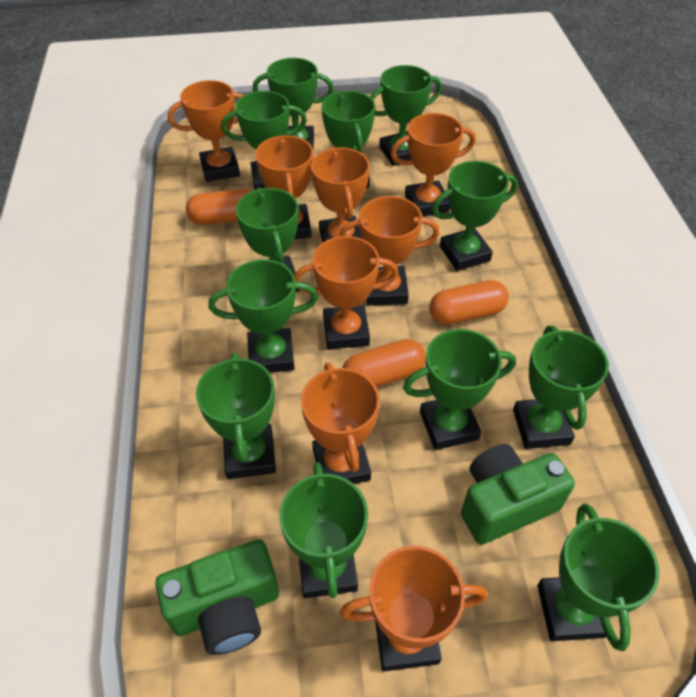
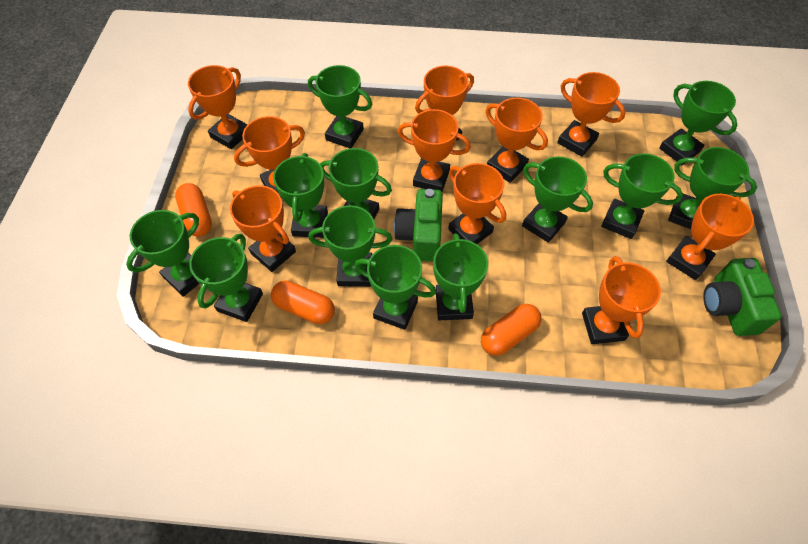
orange trophy: [168,80,244,182] [255,135,313,239] [294,236,398,349] [301,363,380,484] [311,147,370,242] [339,196,439,306] [340,546,487,671] [391,113,475,217] = 8 -> [188,65,248,149] [230,185,296,272] [234,116,305,197] [398,109,471,192] [415,66,474,141] [448,163,506,244] [486,98,548,183] [557,72,626,157] [582,256,661,344] [666,194,754,280] = 10

